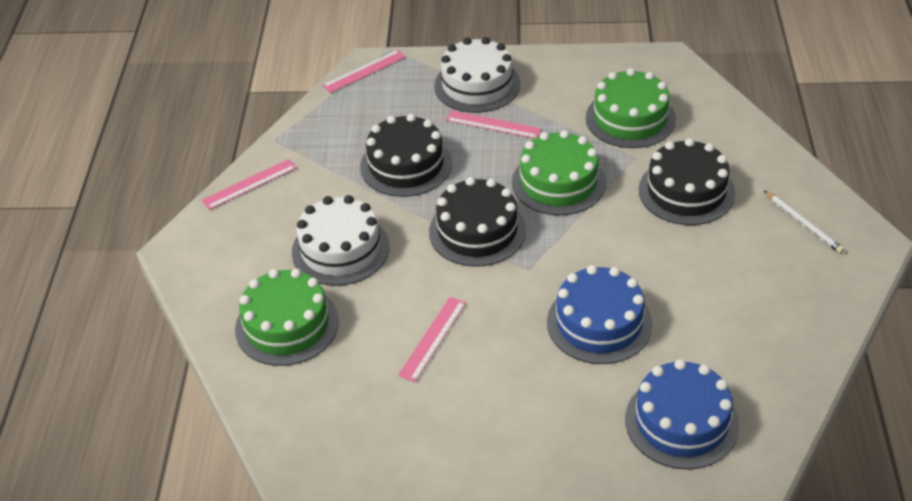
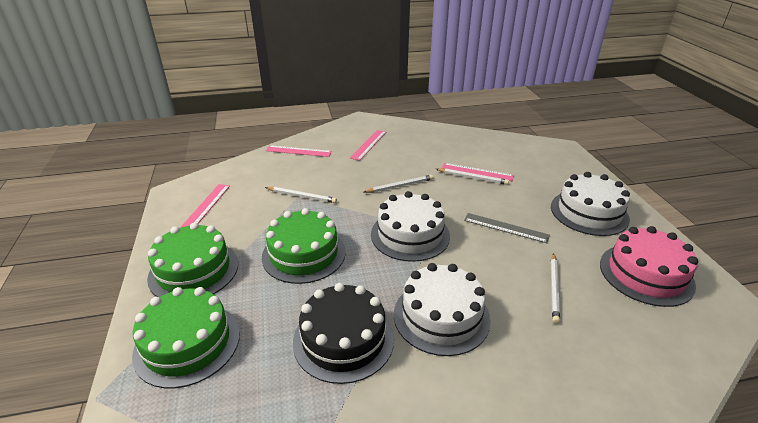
black cake: [360,114,452,197] [429,177,526,267] [639,138,735,225] = 3 -> [293,283,394,384] = 1
blue cake: [547,265,652,364] [625,359,739,469] = 2 -> none = 0
grey ruler: none = 0 -> [464,213,550,243] = 1
pink cake: none = 0 -> [600,226,698,307] = 1
white cake: [292,195,390,286] [434,37,520,113] = 2 -> [371,191,450,262] [394,263,491,356] [551,172,630,236] = 3
white pencil: [764,191,845,254] = 1 -> [265,187,337,203] [364,175,433,193] [436,168,509,185] [551,253,560,324] = 4

